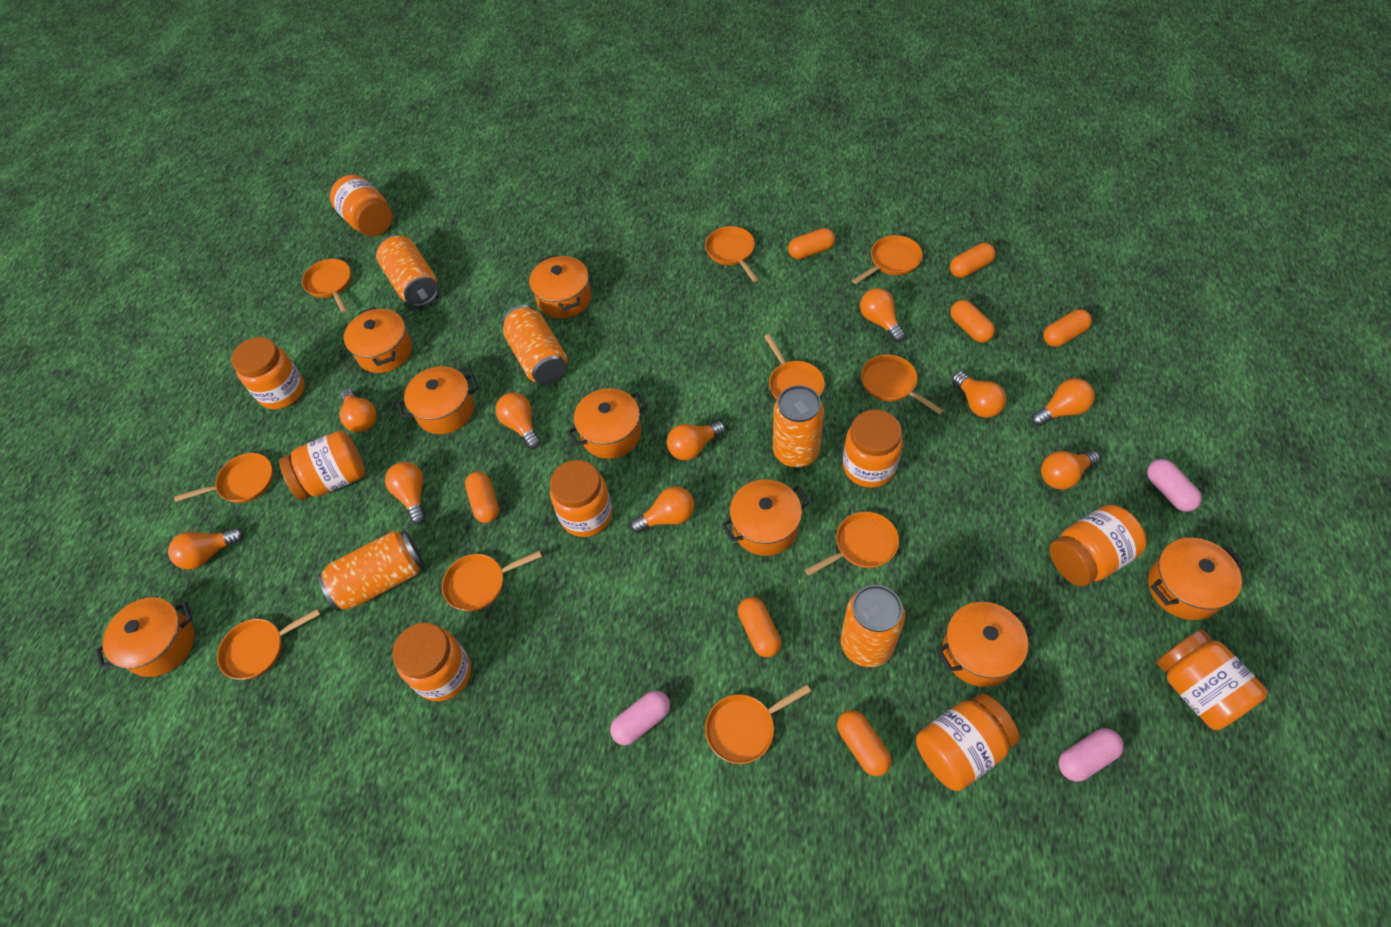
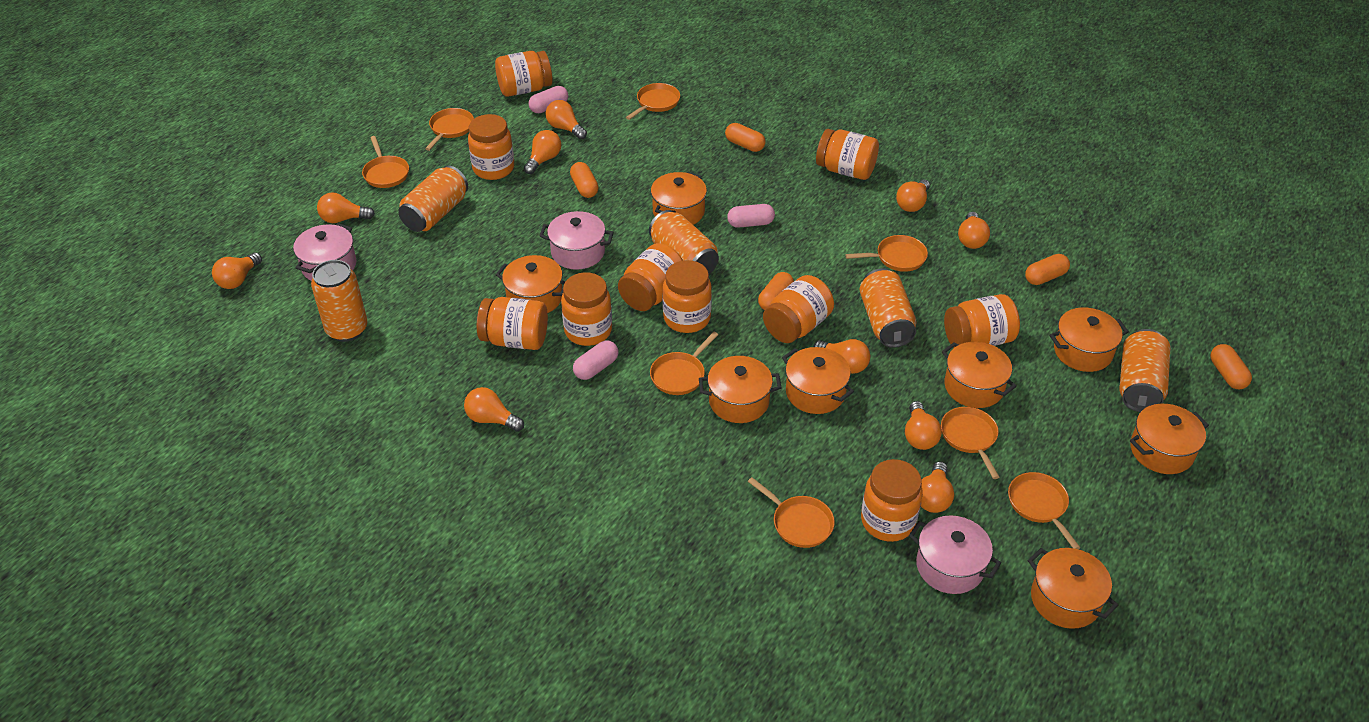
orange capsule: [465,471,499,523] [738,597,781,657] [788,228,835,259] [837,710,891,776] [950,243,996,278] [950,300,995,343] [1043,309,1092,347] = 7 -> [570,162,599,198] [725,123,766,152] [758,272,794,310] [1025,254,1070,285] [1210,344,1252,389] = 5
orange jar: [231,337,305,409] [279,431,365,500] [330,175,393,237] [392,623,471,701] [550,460,613,537] [843,410,903,488] [916,693,1020,791] [1049,504,1147,587] [1156,629,1268,730] = 9 -> [468,114,514,180] [477,297,548,350] [495,51,552,97] [561,272,612,346] [618,243,683,311] [663,260,712,333] [763,275,834,343] [816,129,879,180] [861,459,923,542] [944,294,1020,348] = 10
orange pan: [174,453,273,503] [217,609,320,680] [302,259,351,313] [442,551,542,611] [705,226,759,282] [705,684,811,764] [764,334,825,400] [805,511,899,576] [852,235,923,284] [861,355,944,415] = 10 -> [362,136,409,188] [425,108,474,151] [626,83,680,120] [650,332,718,395] [748,477,835,548] [845,235,928,272] [941,407,999,479] [1008,472,1081,549] = 8
pink pot: none = 0 -> [293,223,357,281] [539,211,614,270] [909,515,1001,594] = 3

